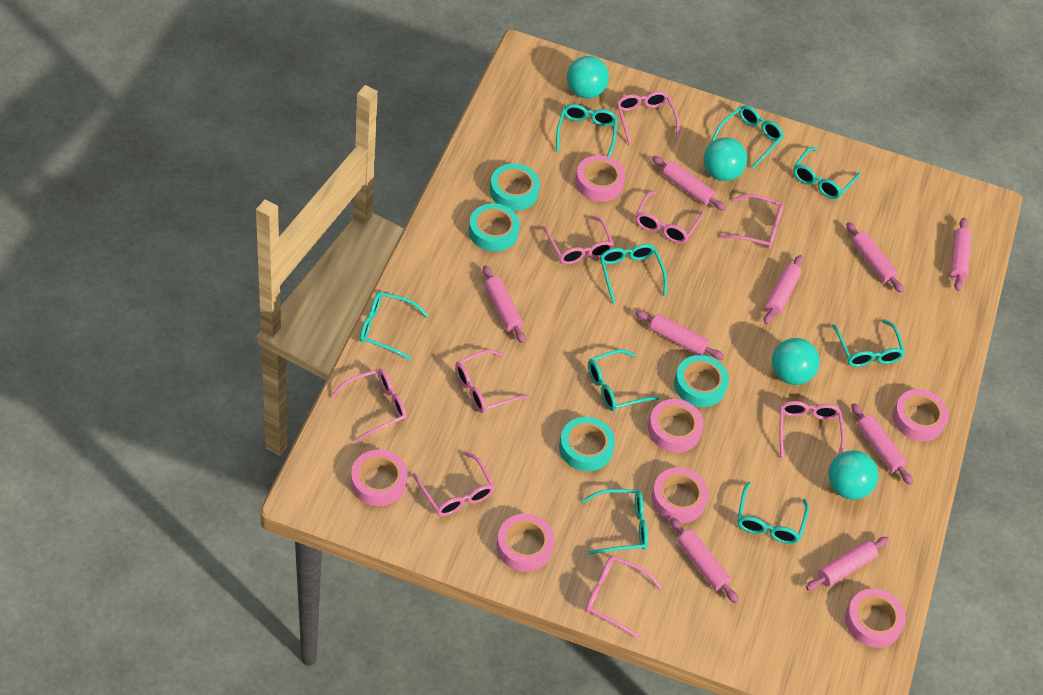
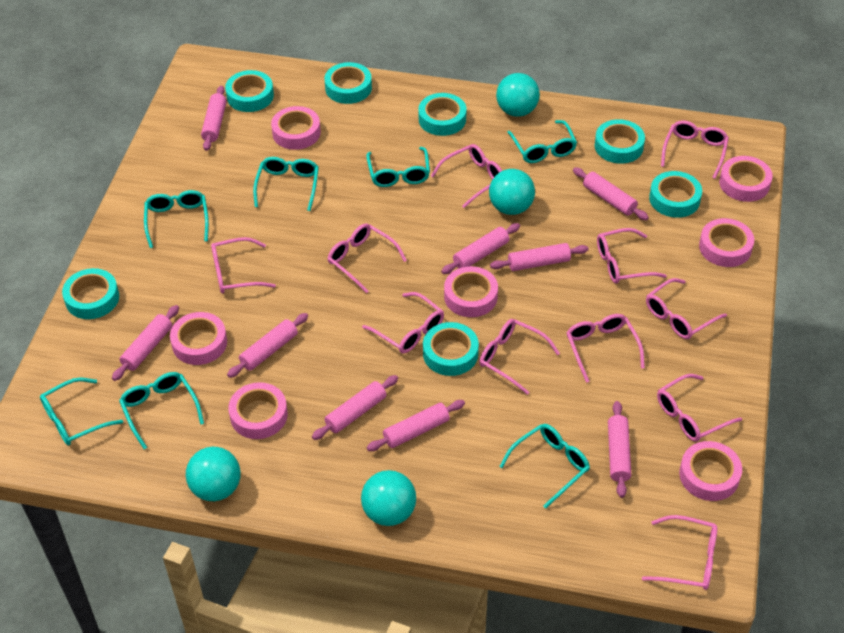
pink glasses: [331,369,406,442] [413,452,495,516] [455,350,530,413] [542,216,614,264] [586,556,662,639] [616,91,680,145] [636,191,703,243] [721,194,784,249] [779,401,845,458] = 9 -> [211,237,276,293] [328,223,407,294] [362,292,444,353] [431,144,502,208] [479,319,560,395] [566,314,645,383] [597,228,667,284] [642,515,717,590] [646,278,727,339] [657,374,742,442] [661,120,729,179] = 11
turquoise glasses: [360,292,429,360] [556,104,618,157] [582,489,648,555] [588,349,660,411] [600,244,667,303] [711,105,784,169] [737,482,809,544] [793,147,860,199] [832,319,905,367] = 9 -> [40,377,123,446] [119,372,204,449] [144,190,209,248] [253,157,319,211] [366,147,430,187] [499,424,590,509] [507,120,577,163] = 7
turquoise tape: [469,203,520,252] [490,163,540,210] [559,417,615,471] [674,355,729,407] = 4 -> [62,268,119,319] [225,70,274,112] [324,62,372,104] [419,93,466,136] [423,322,479,376] [595,119,645,164] [649,171,702,218] = 7

